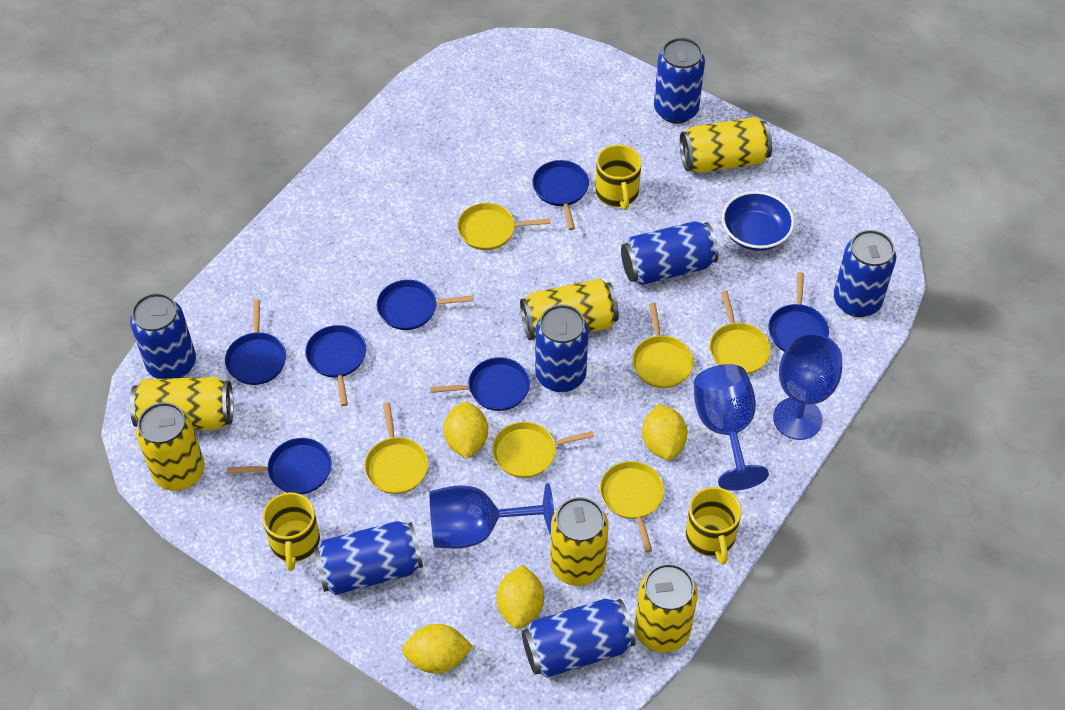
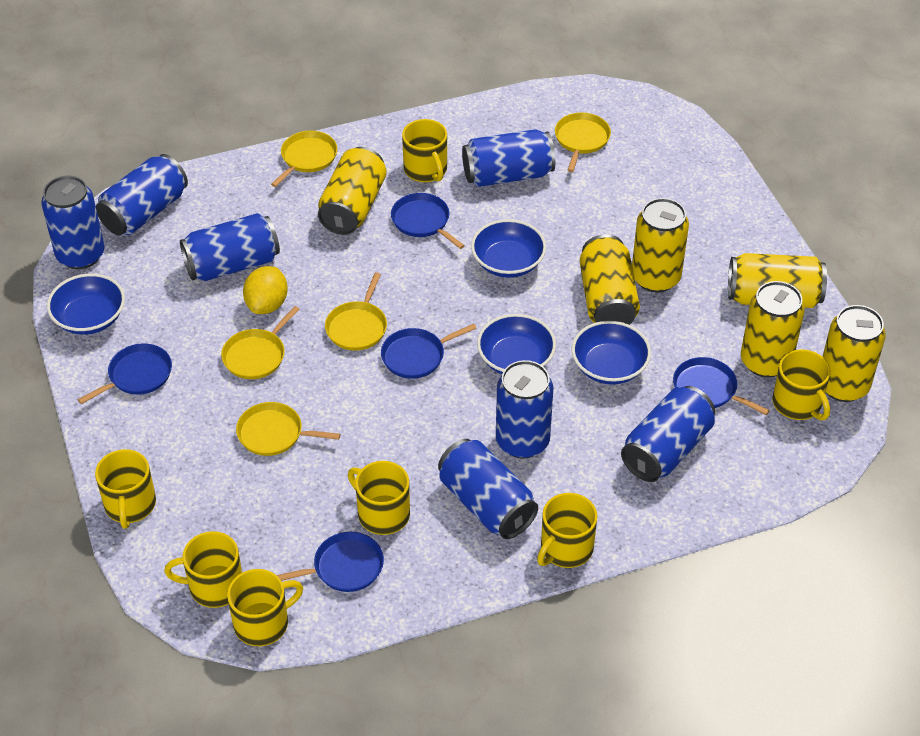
blue bowl: [722,191,795,251] = 1 -> [47,273,125,335] [471,219,546,278] [477,314,556,374] [572,321,651,384] = 4
blue goblet: [429,483,554,549] [694,364,769,491] [773,333,842,440] = 3 -> none = 0
blue pan: [225,299,286,385] [227,438,332,495] [305,325,366,406] [377,280,473,330] [430,357,530,411] [532,160,589,230] [768,272,829,352] = 7 -> [78,343,172,404] [277,532,384,592] [381,324,477,379] [391,193,465,249] [673,357,770,415] = 5
yellow lemon: [402,624,473,674] [443,402,488,459] [496,565,544,629] [642,404,687,460] = 4 -> [243,266,288,314] = 1
yellow mug: [262,492,320,571] [595,144,642,210] [685,487,741,565] = 3 -> [95,449,156,529] [164,531,242,608] [227,569,303,646] [348,461,410,535] [402,119,447,182] [537,493,597,568] [772,349,831,421] = 7
yellow pan: [364,402,428,494] [457,203,551,250] [492,422,594,478] [600,461,664,552] [632,303,694,388] [710,291,771,374] = 6 -> [221,306,299,379] [236,402,340,456] [271,131,338,187] [325,272,387,351] [555,113,611,172] = 5

